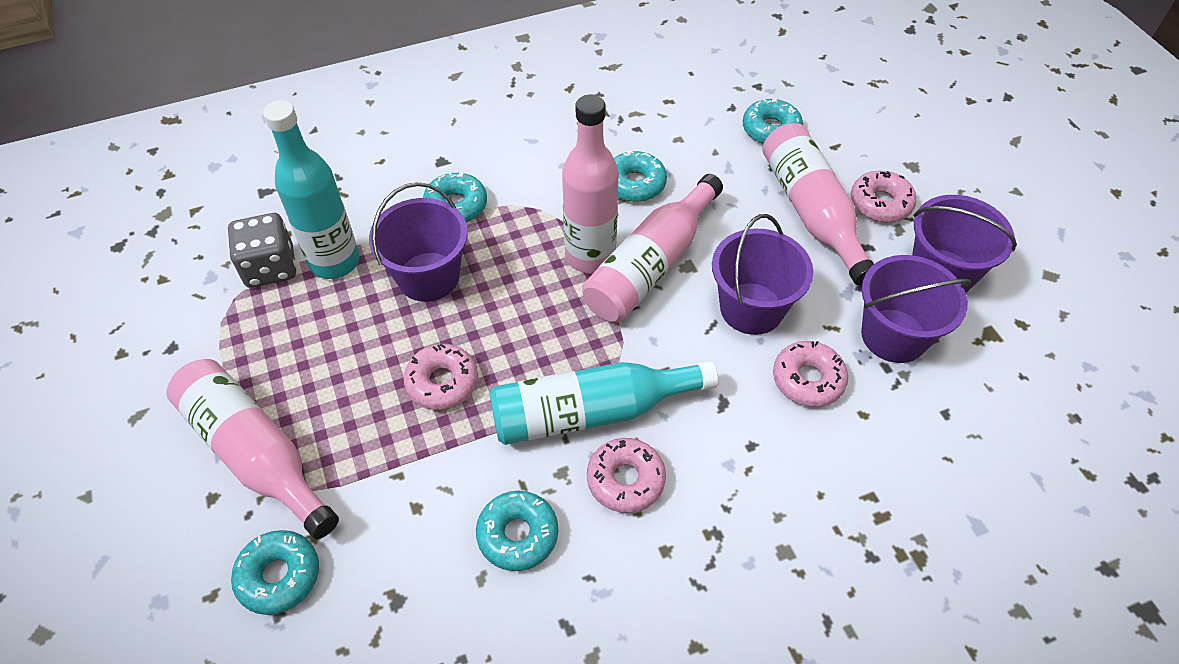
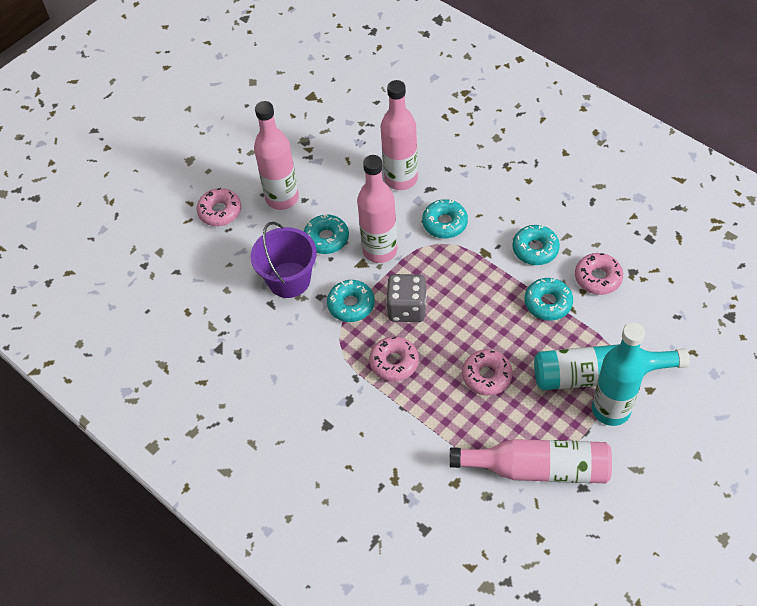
purple bucket: [369,182,468,302] [712,214,813,335] [861,255,971,363] [912,195,1017,293] = 4 -> [251,222,317,298] = 1

